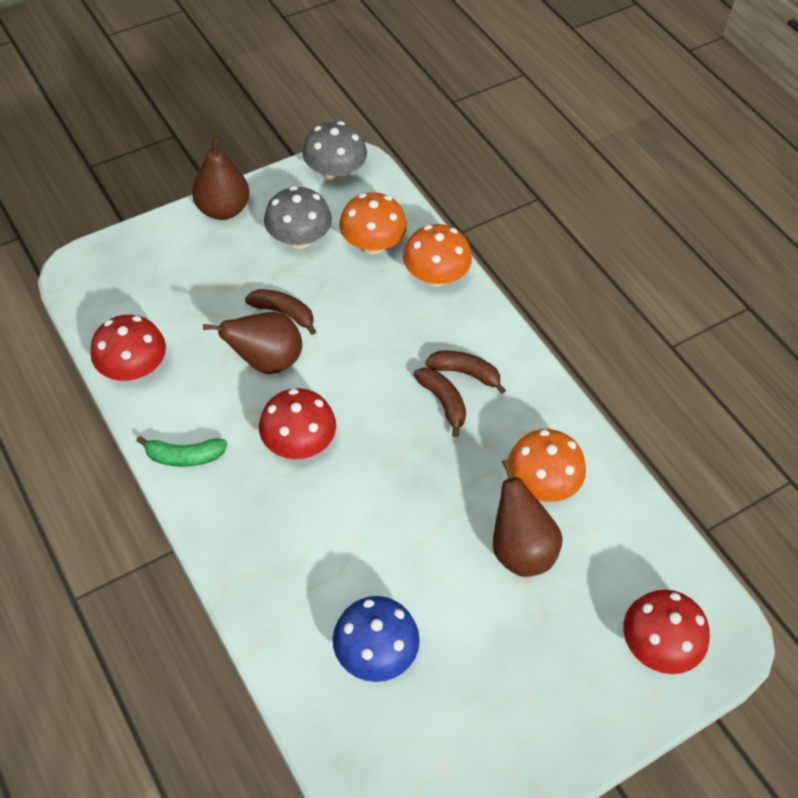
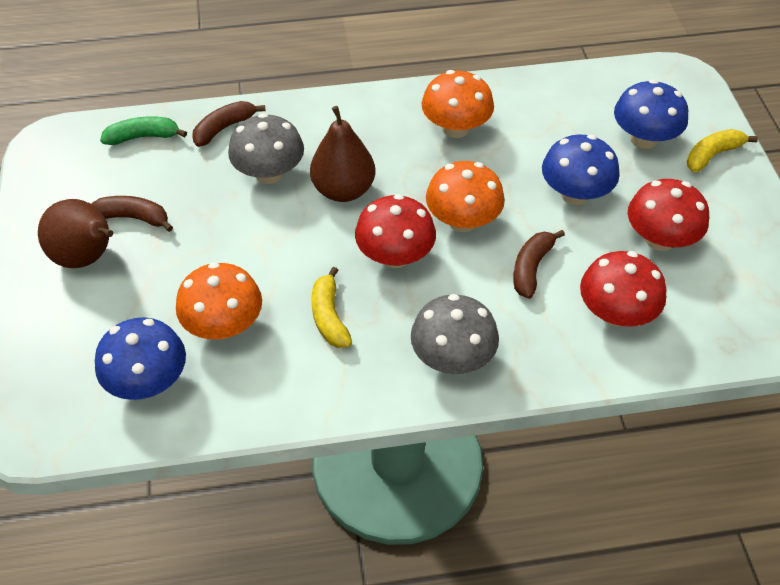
blue mushroom: [333,596,420,682] = 1 -> [95,317,186,400] [542,135,619,205] [614,80,688,149] = 3
brown pear: [192,136,250,220] [203,312,302,374] [493,459,563,577] = 3 -> [38,199,113,268] [310,106,375,202] = 2
yellow banana: none = 0 -> [311,267,352,348] [687,129,758,172] = 2

